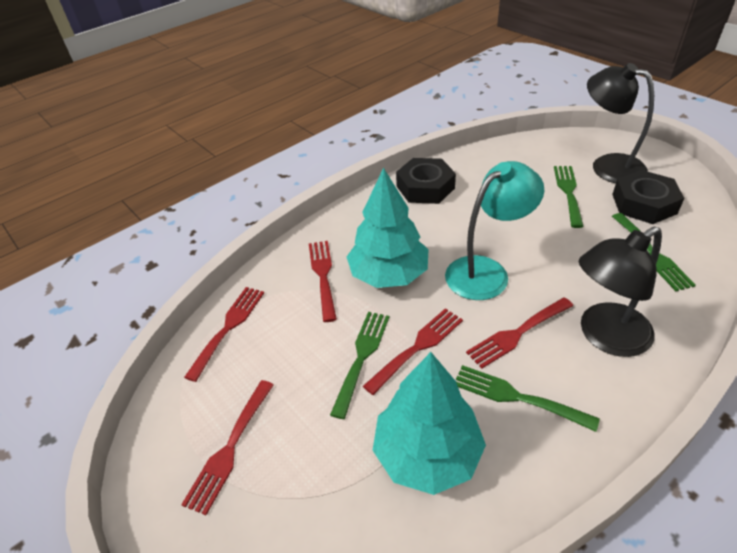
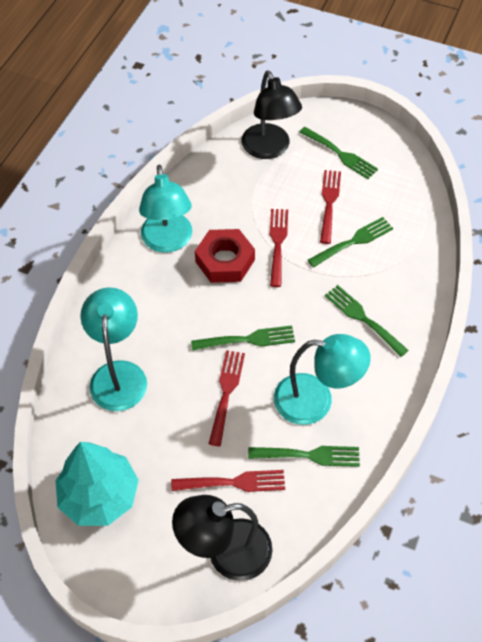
black nut: [396,158,456,204] [612,170,684,224] = 2 -> none = 0
green fork: [330,312,389,419] [456,365,600,432] [554,166,584,228] [612,213,696,291] = 4 -> [191,325,295,351] [248,446,360,467] [299,127,378,179] [308,217,393,267] [325,285,409,357] = 5
red fork: [181,380,274,515] [184,287,264,382] [309,241,337,322] [363,308,463,395] [466,297,573,368] = 5 -> [171,470,285,492] [209,350,245,446] [270,209,288,287] [320,170,341,244] = 4
red nut: none = 0 -> [195,229,255,283] = 1
turquoise lamp: [445,161,544,300] = 1 -> [80,287,147,411] [139,165,192,253] [274,334,371,425] = 3
turquoise tree: [347,168,428,288] [373,352,486,495] = 2 -> [55,442,139,526] = 1

